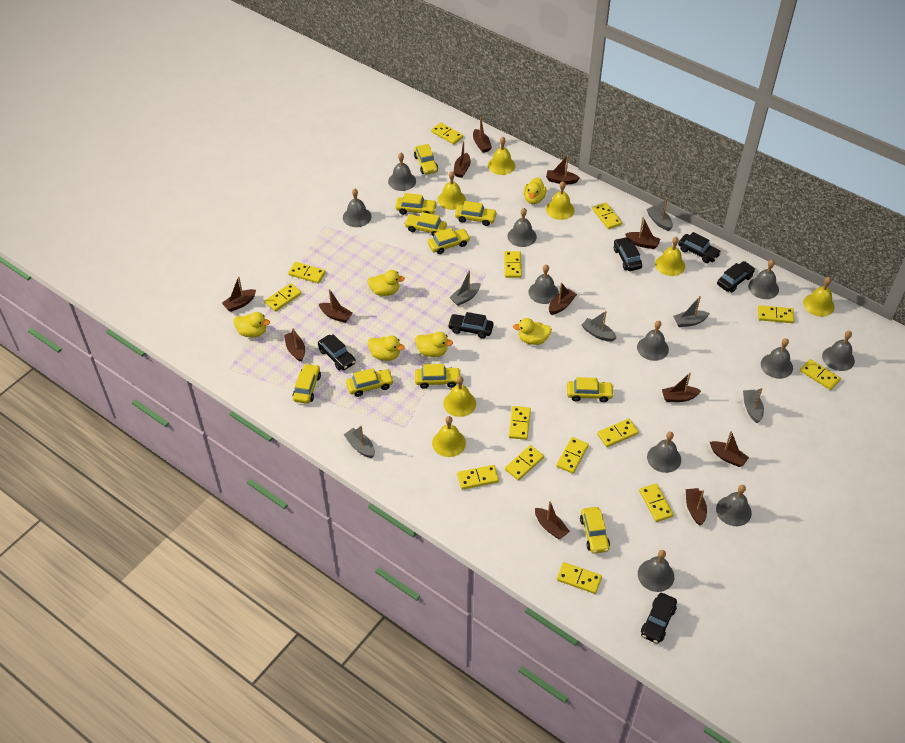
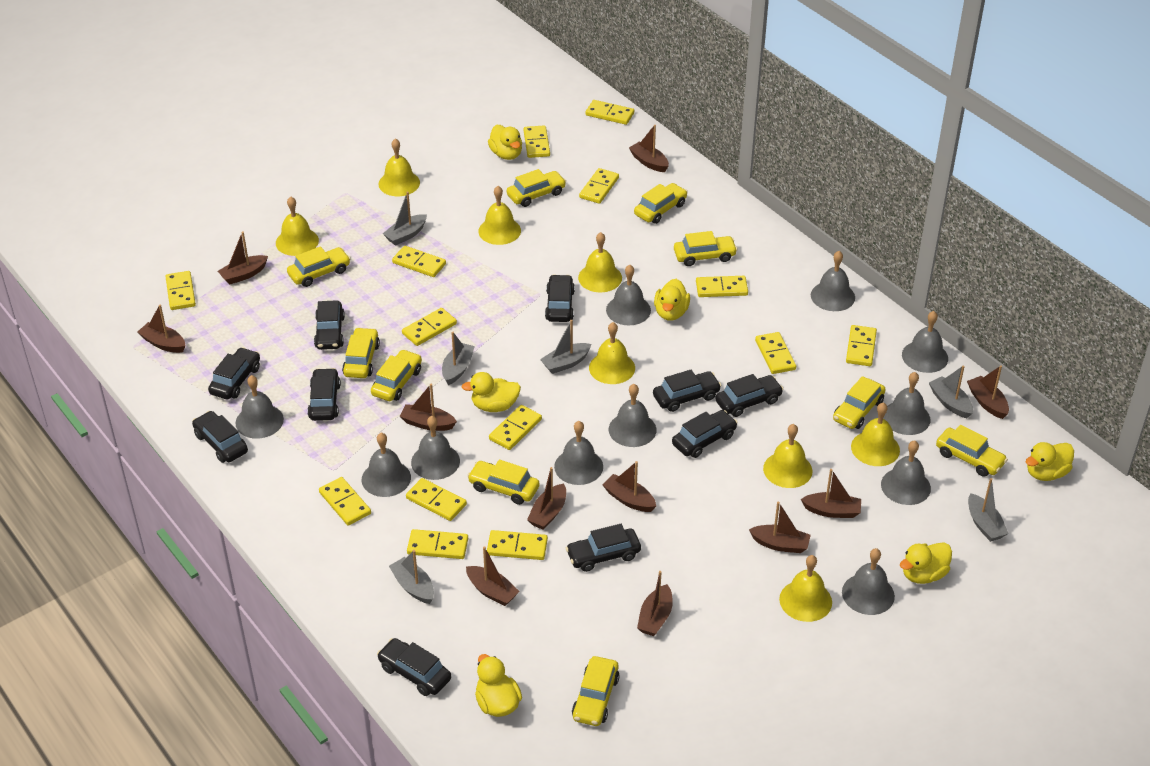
black car: [318,334,356,370] [448,312,494,339] [614,237,642,271] [641,593,677,644] [678,232,721,263] [717,261,755,292] = 6 -> [192,411,248,463] [208,347,260,399] [307,368,341,421] [314,300,345,350] [377,638,451,696] [545,274,575,322] [566,524,641,572] [653,370,722,412] [672,410,738,458] [715,374,783,417] = 10
brown boat: [222,276,256,312] [284,328,305,362] [319,289,353,323] [454,141,471,178] [473,117,492,153] [535,501,570,539] [546,155,580,184] [549,282,577,315] [625,217,660,249] [662,373,701,402] [686,488,707,526] [710,431,749,467] = 12 -> [138,305,185,353] [218,232,268,285] [400,384,457,431] [466,546,520,606] [527,467,566,530] [603,461,656,512] [629,125,669,172] [637,571,673,636] [749,502,811,553] [801,469,861,518] [967,365,1009,419] = 11
yellow bell: [432,416,466,457] [438,171,466,210] [443,376,476,417] [488,137,515,175] [546,181,575,220] [655,237,685,276] [803,277,835,317] = 7 -> [276,197,319,256] [379,138,420,196] [478,186,521,245] [578,232,622,292] [589,322,635,384] [763,424,812,488] [779,555,832,622] [851,402,900,466] = 8

